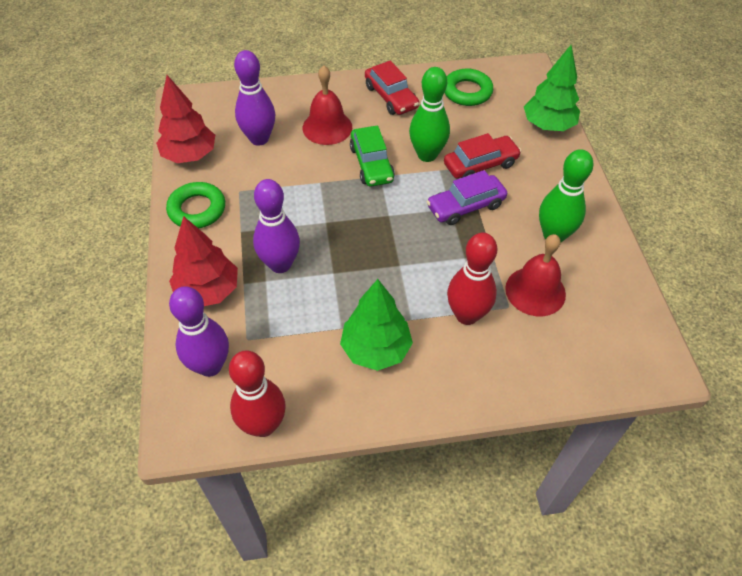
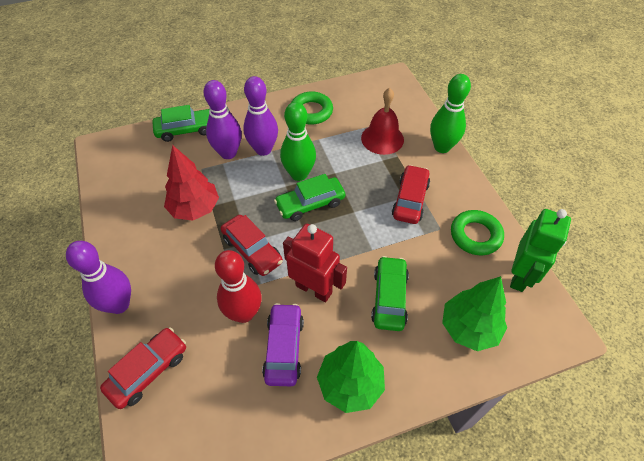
green car: [350,125,395,187] = 1 -> [153,105,210,142] [274,174,345,221] [371,256,409,331] = 3
green robot: none = 0 -> [510,209,571,292] = 1
red bell: [303,65,352,145] [505,234,566,316] = 2 -> [361,88,404,155] = 1
red bowling pin: [229,350,286,437] [447,233,497,325] = 2 -> [215,250,261,323] = 1
red car: [365,61,419,115] [444,133,521,179] = 2 -> [100,327,186,409] [221,215,283,276] [392,165,430,224] = 3
red robot: none = 0 -> [283,224,347,302] = 1
red tree: [156,75,215,163] [169,216,238,306] = 2 -> [164,145,219,220] = 1

